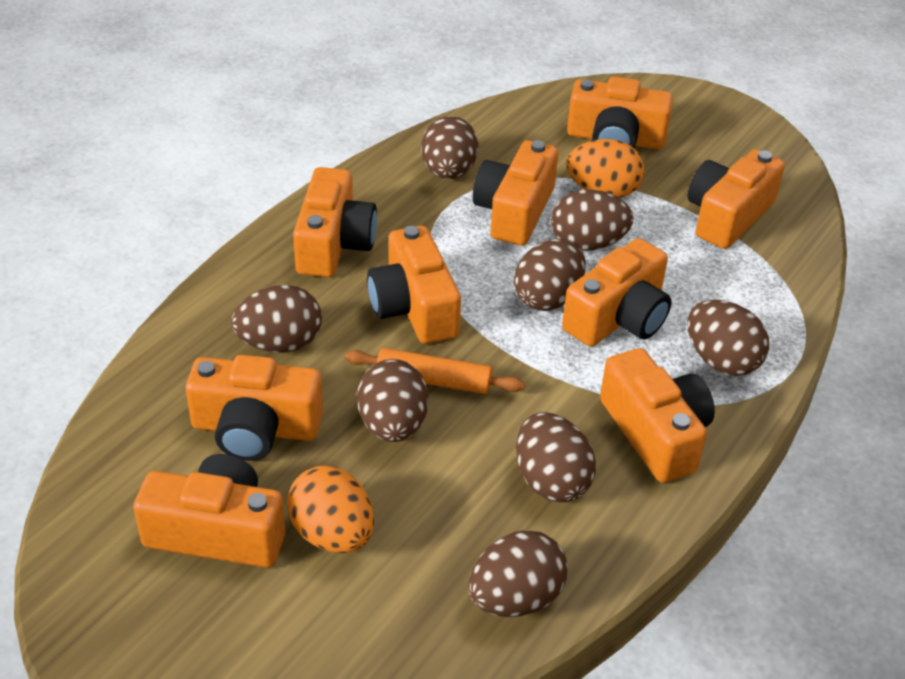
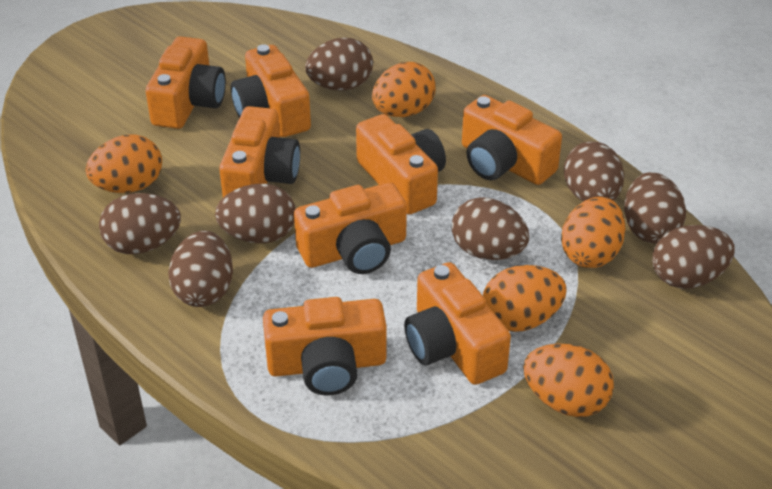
orange camera: [134,454,286,568] [186,355,323,461] [293,167,377,277] [367,226,461,344] [473,140,558,246] [562,238,672,347] [567,76,673,149] [600,348,715,483] [688,149,785,249] = 9 -> [146,36,226,129] [219,106,300,198] [231,44,311,137] [263,297,387,395] [294,182,407,274] [356,114,446,215] [404,262,511,385] [462,95,562,185] = 8
orange egg: [287,466,374,553] [567,139,644,198] = 2 -> [85,134,162,193] [372,62,436,117] [483,265,567,332] [523,344,614,417] [561,197,625,268] = 5
orange rolling pin: [345,348,525,394] = 1 -> none = 0

